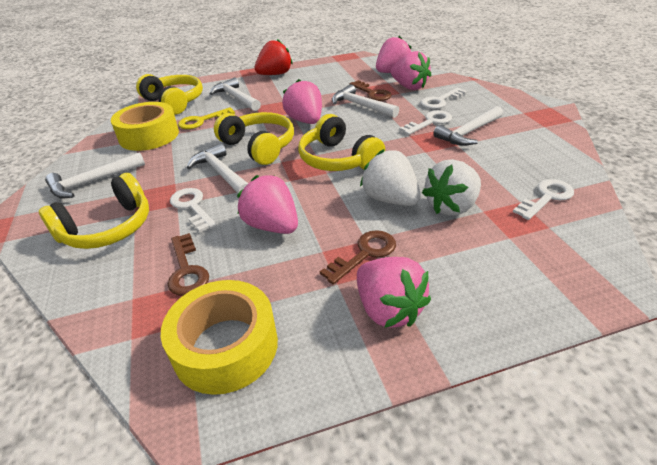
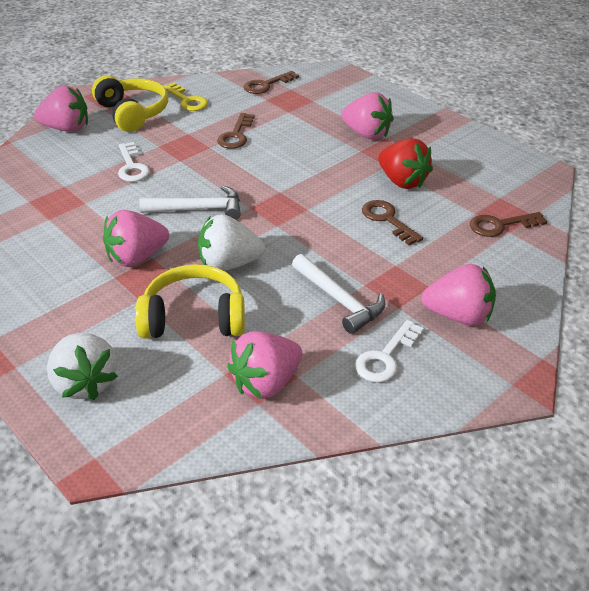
brown key: [168,233,209,296] [320,230,396,285] [350,80,392,101] = 3 -> [217,113,255,149] [244,71,299,94] [362,200,423,245] [470,212,547,237] = 4
white hammer: [45,152,145,199] [187,143,248,193] [210,77,261,111] [332,84,399,118] [433,106,503,146] = 5 -> [139,185,241,220] [292,254,385,334] = 2
white key: [170,188,216,232] [399,110,452,135] [421,88,467,109] [513,179,574,220] = 4 -> [118,142,150,182] [355,320,424,382] = 2
yellow headphones: [39,173,149,249] [136,74,203,115] [214,112,294,165] [298,114,385,171] = 4 -> [92,75,168,132] [135,264,245,338] = 2
yellow tape: [111,102,179,151] [161,280,278,395] = 2 -> none = 0

